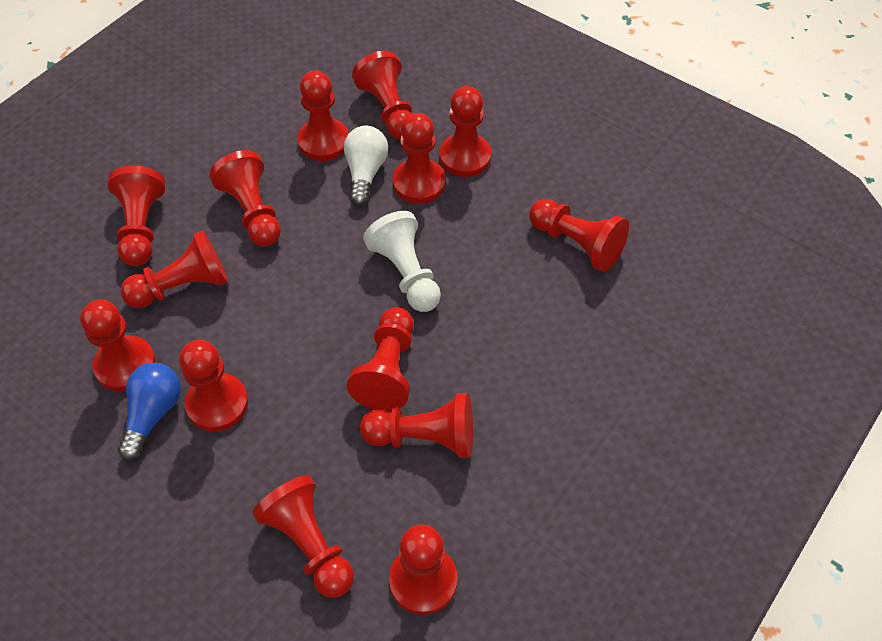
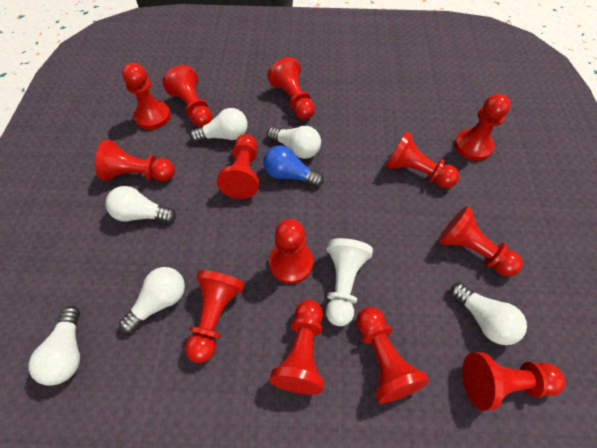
red pawn: [80,300,156,392] [108,165,165,266] [121,230,228,308] [179,340,248,432] [209,150,281,247] [252,475,354,598] [297,70,349,161] [347,307,414,411] [352,51,412,140] [360,393,473,458] [389,524,457,615] [393,113,446,204] [439,86,491,177] [529,199,629,272] = 14 -> [95,140,175,182] [122,63,171,130] [162,65,212,127] [185,270,245,363] [217,134,259,199] [267,57,315,120] [269,219,313,284] [270,300,324,395] [356,307,429,403] [385,131,459,188] [438,206,523,276] [455,94,511,161] [462,352,565,411] = 13
white light bulb: [344,126,388,206] = 1 -> [28,306,80,386] [106,186,176,223] [119,267,185,333] [190,108,248,142] [267,126,321,159] [451,283,527,345] = 6

